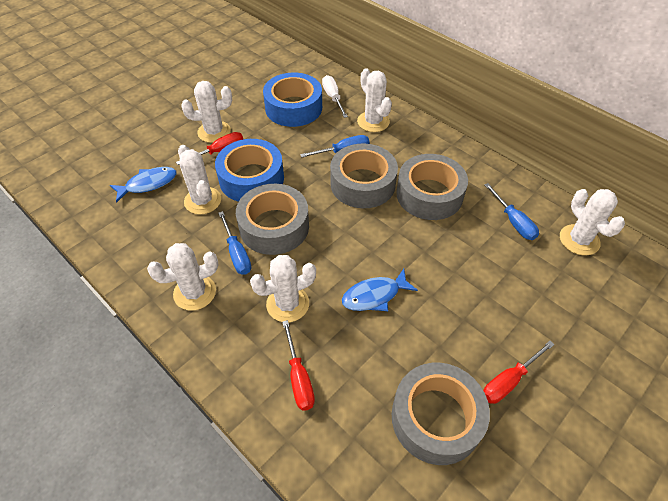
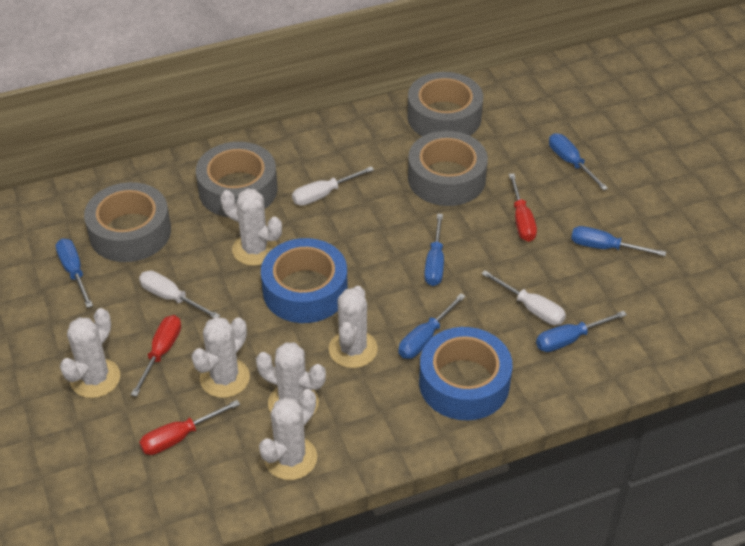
blue fish: [110,167,177,203] [342,269,418,311] = 2 -> none = 0
blue screwdriver: [218,211,251,275] [300,135,370,158] [484,183,539,240] = 3 -> [56,238,93,308] [398,294,466,359] [424,214,444,286] [536,311,627,352] [549,133,608,190] [571,226,666,256] = 6
white screwdriver: [322,75,348,118] = 1 -> [139,271,220,318] [292,166,374,206] [481,270,566,325] = 3

